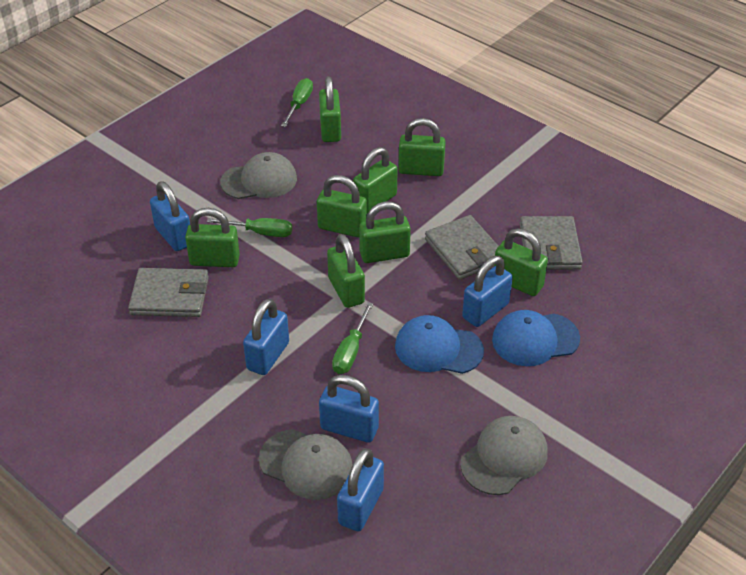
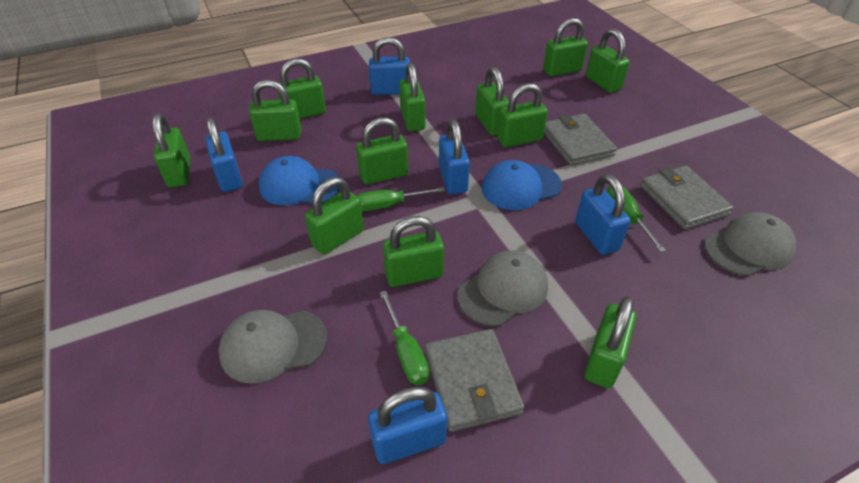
green padlock: [185,208,240,267] [317,175,367,237] [319,76,341,142] [327,234,365,308] [353,147,398,213] [359,202,411,263] [398,118,446,176] [494,228,548,296] = 8 -> [153,113,190,187] [249,80,302,141] [277,58,326,119] [305,177,364,254] [356,117,408,184] [383,216,444,287] [399,63,426,131] [475,67,509,136] [497,83,548,147] [543,18,588,76] [584,296,636,388] [586,29,630,93] = 12

